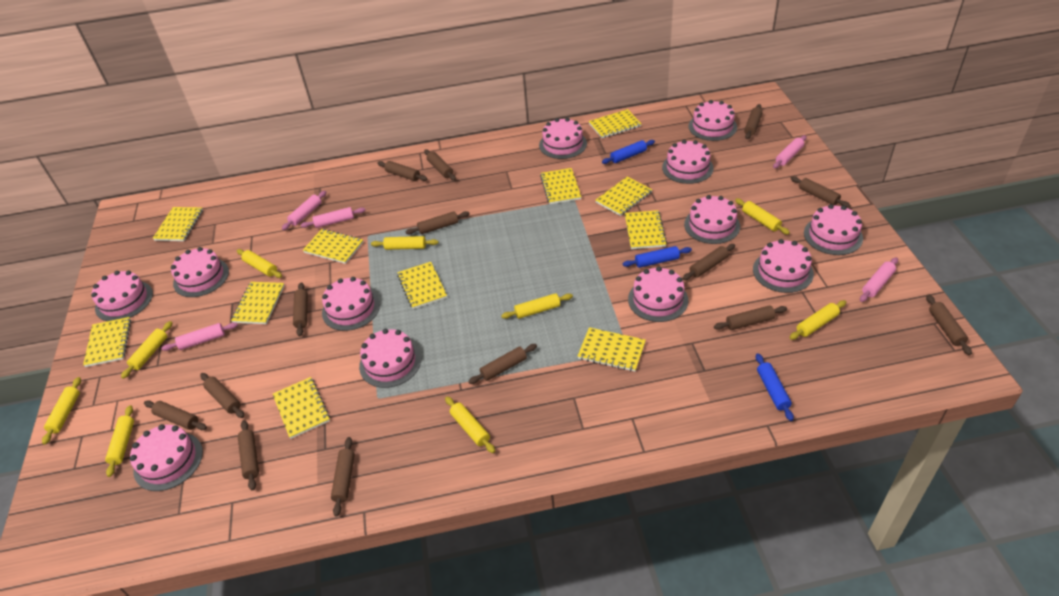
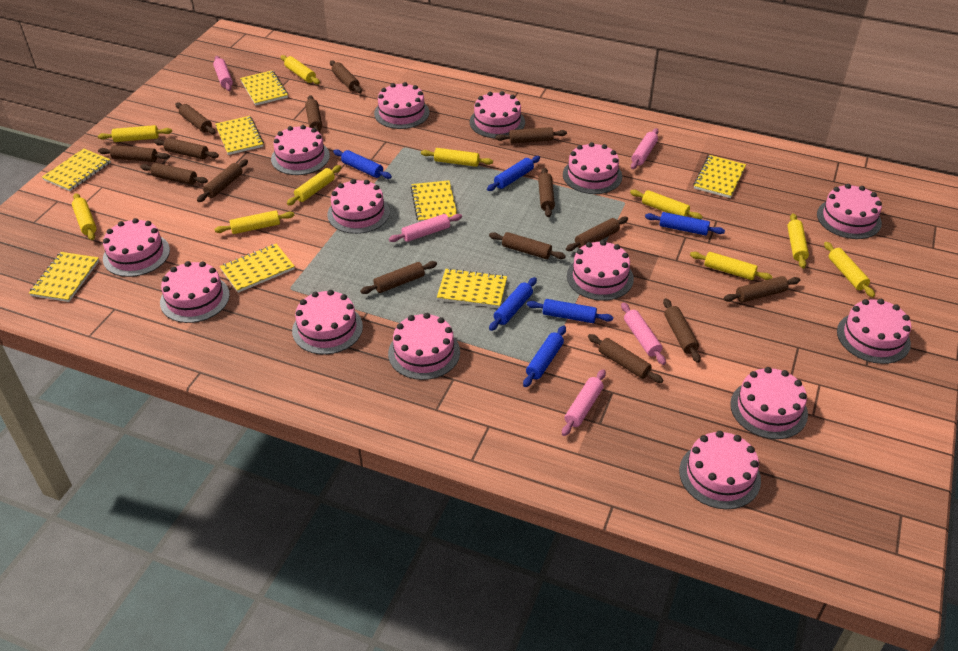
blue rolling pin: [602,140,655,164] [623,246,692,268] [756,353,794,421] = 3 -> [333,149,392,179] [487,156,540,191] [489,277,537,331] [523,326,566,387] [527,299,613,323] [645,212,725,236] = 6
brown rolling pin: [144,400,207,430] [200,373,244,418] [238,420,259,490] [293,282,308,336] [331,437,355,517] [377,161,428,181] [406,211,469,235] [424,149,456,181] [468,344,537,384] [683,244,735,280] [714,305,787,330] [744,104,763,139] [790,176,851,208] [926,294,972,355] = 14 -> [98,145,170,162] [140,163,208,185] [154,138,219,159] [175,102,216,134] [197,159,248,202] [305,95,322,133] [330,60,362,93] [360,261,437,294] [489,232,566,259] [495,127,567,144] [538,167,555,217] [566,217,628,251] [588,334,663,383] [663,298,701,363] [724,276,800,303] = 15
pink cake: [91,271,153,321] [130,424,203,491] [171,247,229,297] [322,277,380,331] [359,329,421,388] [539,118,587,159] [628,267,688,322] [662,140,714,184] [684,195,740,244] [688,100,737,141] [753,239,814,293] [804,204,863,255] = 12 -> [103,218,170,277] [160,261,230,323] [271,125,330,175] [292,290,363,355] [327,179,390,234] [374,82,429,129] [388,313,460,380] [470,91,525,138] [563,142,622,194] [567,240,634,301] [679,431,761,509] [730,367,808,439] [817,184,882,239] [837,299,911,364] = 14
yellow notebook: [83,317,131,367] [153,207,203,241] [231,282,285,324] [273,377,330,439] [303,229,363,264] [397,262,447,309] [540,168,581,204] [578,327,646,372] [589,109,642,138] [595,177,652,216] [625,210,667,249] = 11 -> [29,252,99,302] [42,148,111,191] [215,116,264,155] [220,244,295,293] [240,70,288,106] [411,180,457,222] [437,268,507,308] [694,155,746,198] = 8
yellow rolling pin: [42,377,81,445] [105,405,134,477] [121,321,172,379] [237,249,282,278] [371,236,439,250] [445,396,495,453] [501,293,573,319] [735,198,790,235] [789,300,846,340] = 9 -> [72,193,97,240] [98,125,172,142] [214,210,294,234] [281,55,320,84] [287,165,341,205] [421,148,493,167] [630,190,703,219] [690,252,773,280] [787,213,809,268] [824,242,875,297] = 10

